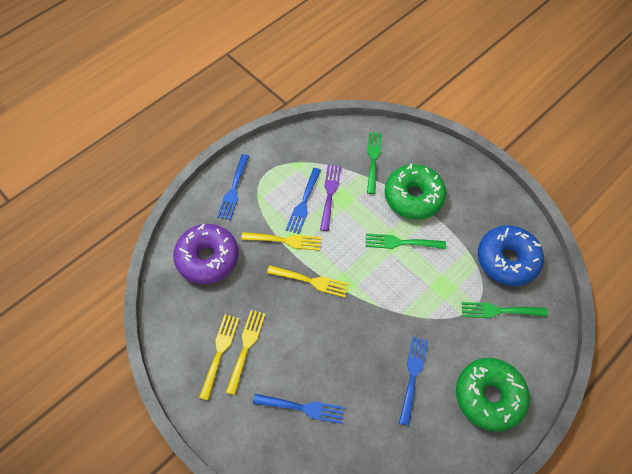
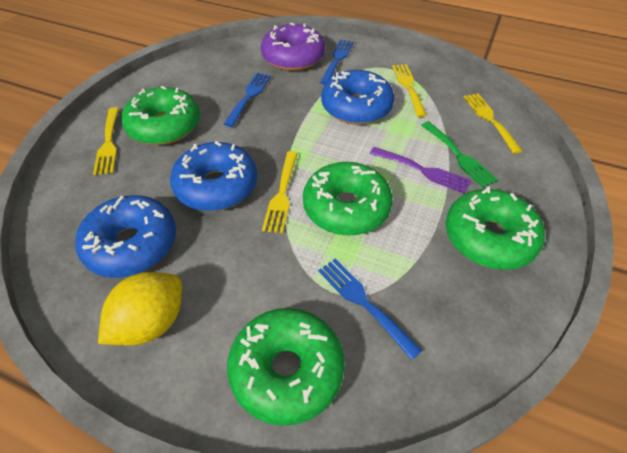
blue donut: [478,225,544,286] = 1 -> [75,195,176,278] [170,141,257,211] [321,70,394,125] = 3
blue fork: [217,154,249,220] [253,394,344,424] [286,168,321,234] [399,337,428,426] = 4 -> [224,73,271,127] [318,258,423,360] [320,39,354,85] = 3
green donut: [385,164,446,219] [456,358,530,431] = 2 -> [121,86,200,145] [227,308,345,426] [303,162,393,236] [446,186,545,270] = 4
green fork: [365,233,446,249] [367,132,382,194] [461,302,548,318] = 3 -> [421,121,498,188] = 1
yellow lemon: none = 0 -> [98,272,182,345] = 1

